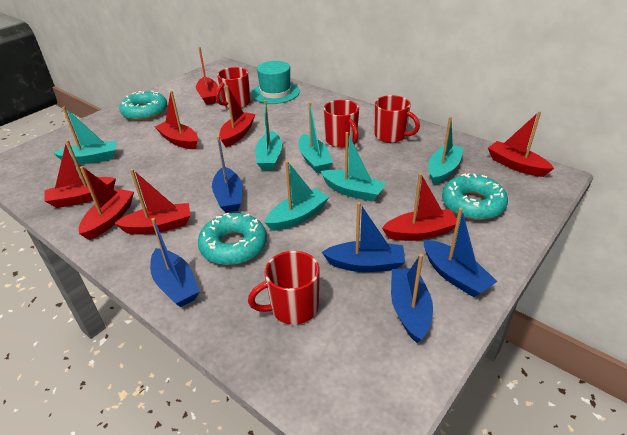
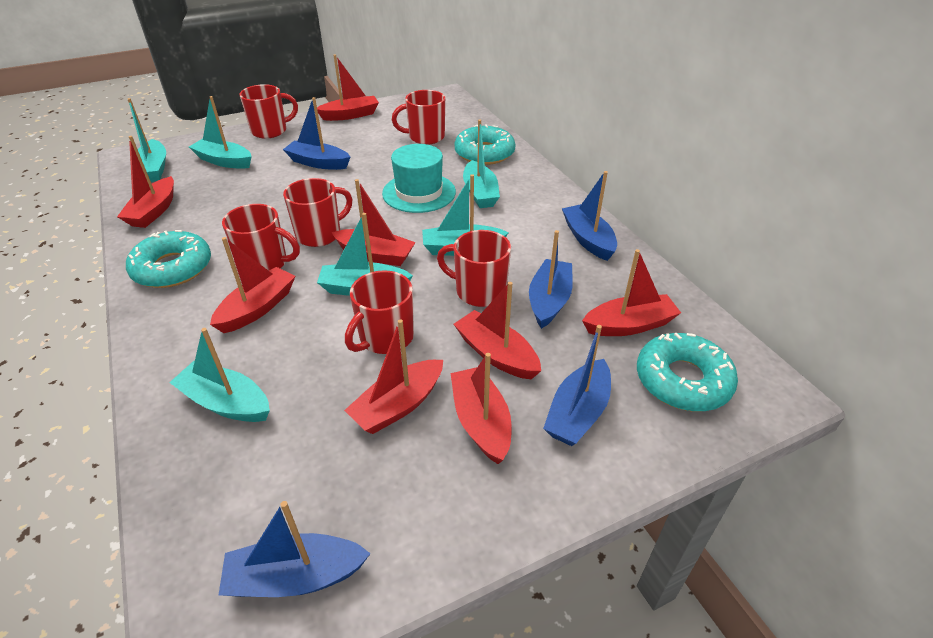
red mug: [215,67,250,108] [248,251,320,325] [324,100,359,148] [375,95,420,143] = 4 -> [222,204,300,271] [239,84,298,139] [283,178,352,247] [345,270,414,354] [392,90,445,145] [437,230,511,307] = 6

